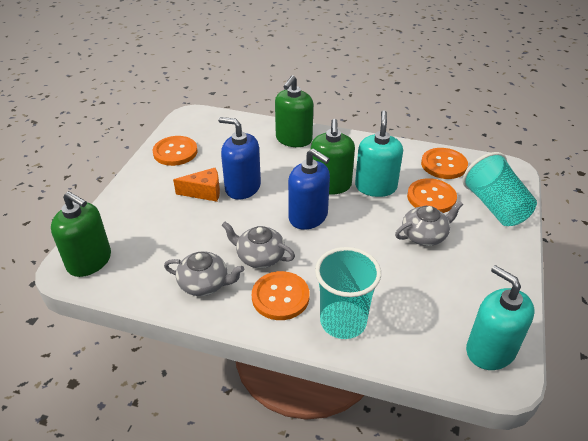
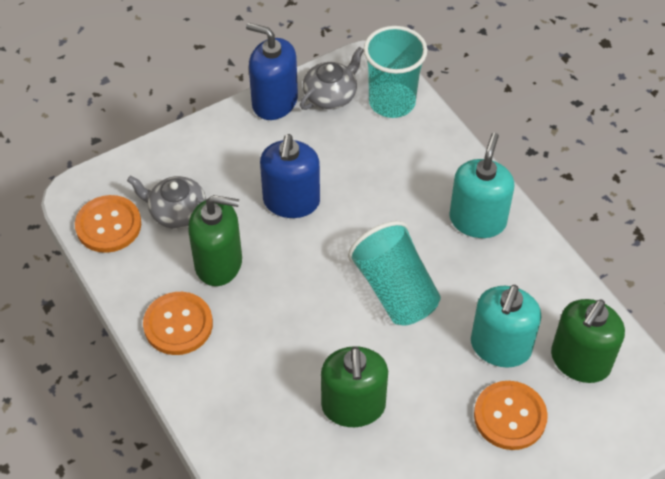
grey teapot: [164,251,244,296] [221,222,295,268] [395,201,463,246] = 3 -> [127,176,206,229] [300,47,364,110] = 2
orange button: [153,136,198,166] [252,271,310,320] [407,178,457,213] [421,148,468,179] = 4 -> [75,195,141,253] [143,292,213,355] [474,381,548,450] = 3
orange cheese: [173,168,220,202] = 1 -> none = 0

